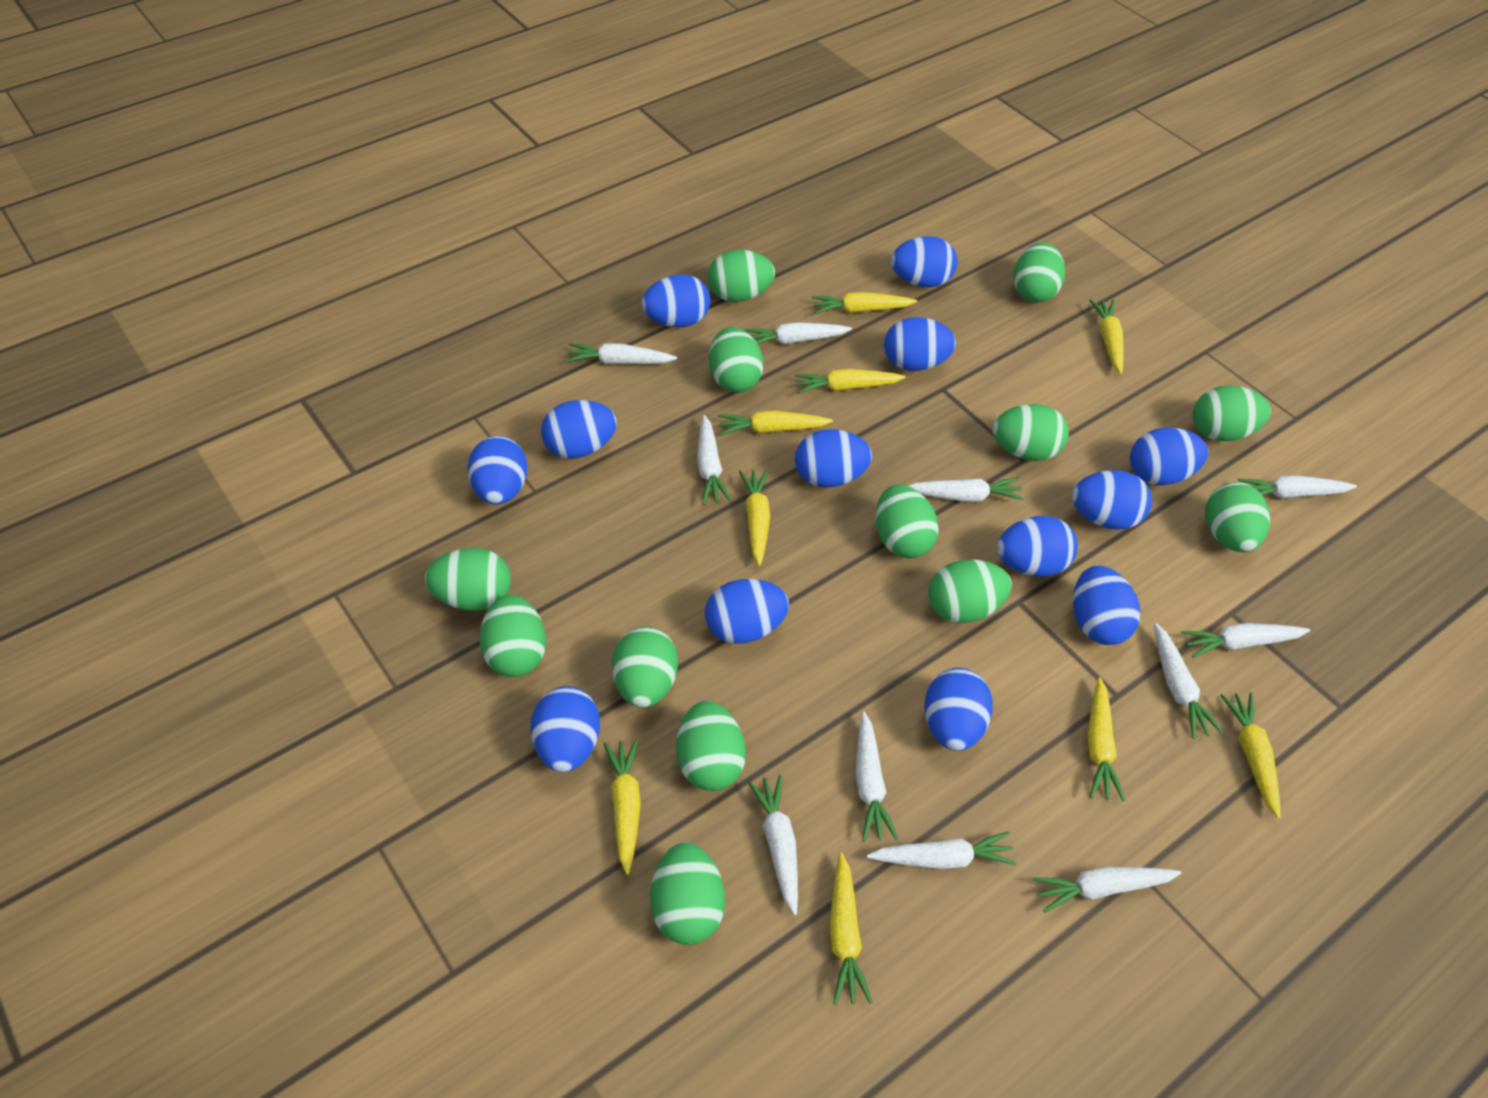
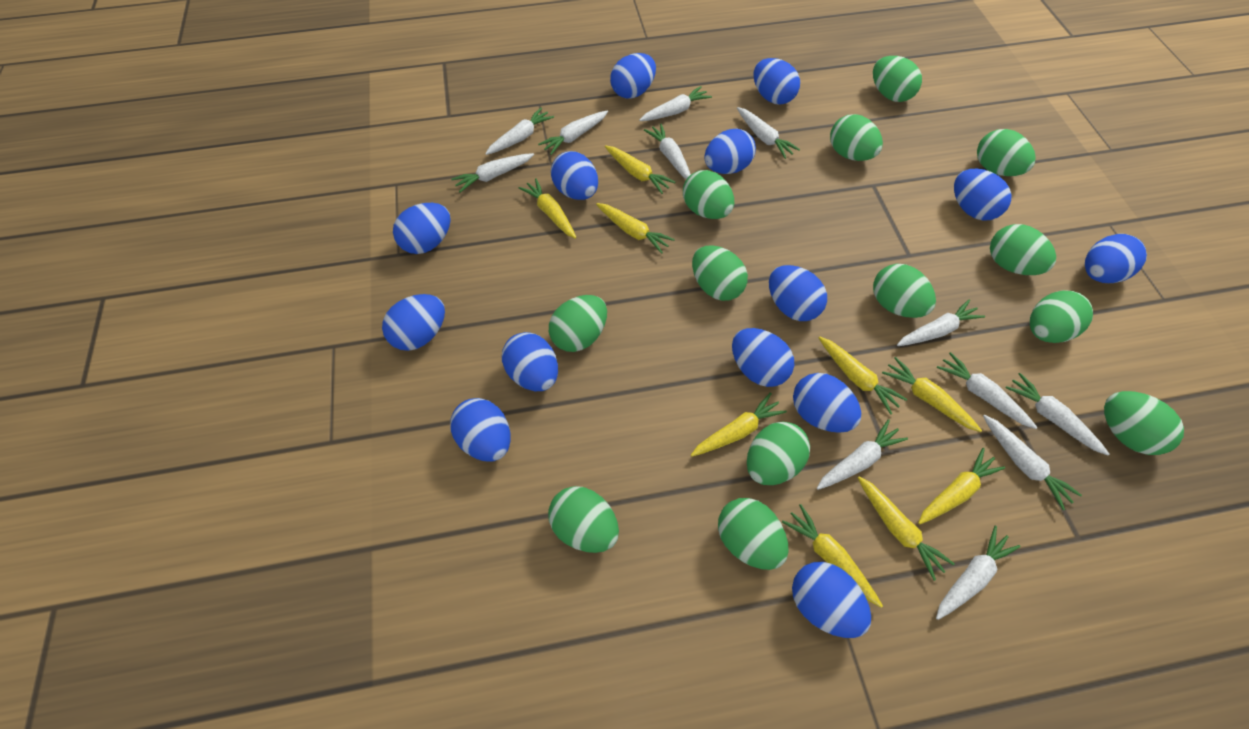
blue egg: [467,436,528,505] [531,686,600,772] [541,400,617,459] [642,274,710,327] [705,579,789,644] [795,429,872,488] [884,317,956,371] [891,236,958,287] [924,668,993,751] [997,516,1078,577] [1072,470,1152,530] [1073,566,1140,645] [1130,428,1208,485] = 13 -> [382,294,445,351] [393,203,451,254] [450,398,510,462] [502,332,558,391] [551,151,598,200] [610,53,656,99] [704,129,756,174] [732,328,794,387] [754,58,800,105] [769,265,827,321] [792,562,871,638] [793,373,861,433] [954,169,1012,221] [1085,234,1147,283] = 14
white carrot: [566,343,677,364] [697,415,732,505] [744,322,852,345] [748,775,798,915] [856,712,898,842] [867,832,1017,869] [908,478,1024,502] [1033,867,1181,913] [1154,623,1224,739] [1182,623,1310,658] [1237,475,1357,499] = 11 -> [451,153,534,193] [485,108,554,155] [538,110,608,155] [639,86,712,121] [644,124,691,179] [737,107,800,159] [817,419,908,490] [897,299,985,346] [936,526,1020,620] [937,352,1038,429] [983,415,1082,510] [1005,373,1109,456] = 12

